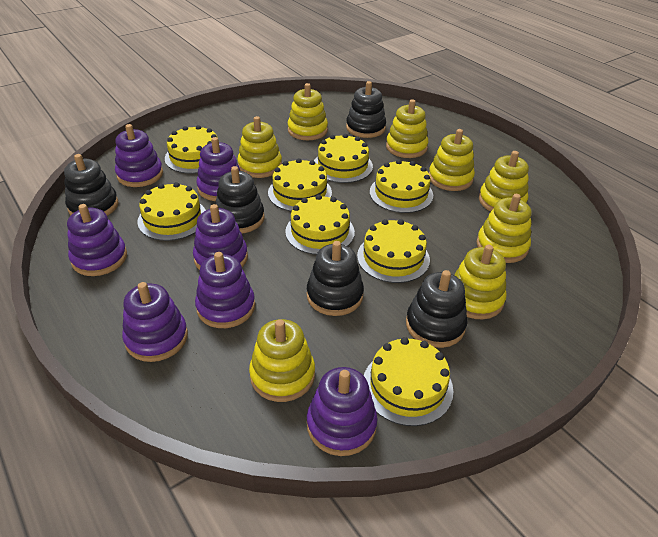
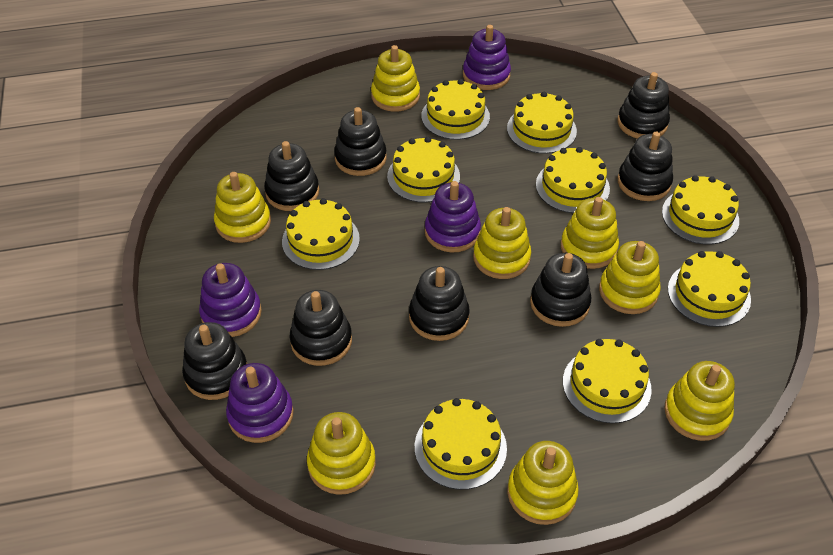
black stacking toy: [64,154,119,216] [216,166,265,233] [307,241,364,316] [346,81,386,138] [406,270,468,348] = 5 -> [182,322,247,400] [264,141,319,211] [290,290,352,366] [334,107,387,176] [409,266,470,341] [530,253,591,327] [618,72,670,139] [618,132,673,201] = 8
purple stacking toy: [67,204,127,276] [115,124,163,187] [122,282,188,362] [193,204,248,270] [195,252,255,328] [196,137,240,201] [307,367,377,456] = 7 -> [199,263,262,337] [226,363,294,443] [425,181,481,252] [463,25,511,90] = 4
yellow cake: [137,182,206,241] [165,125,218,174] [268,158,332,211] [285,195,355,255] [314,134,373,183] [357,219,430,283] [364,337,453,426] [370,159,433,213] = 8 -> [282,198,360,270] [387,137,460,203] [415,398,507,490] [421,79,490,140] [507,92,577,154] [536,147,610,213] [563,339,652,423] [662,175,739,245] [668,251,751,327] = 9

